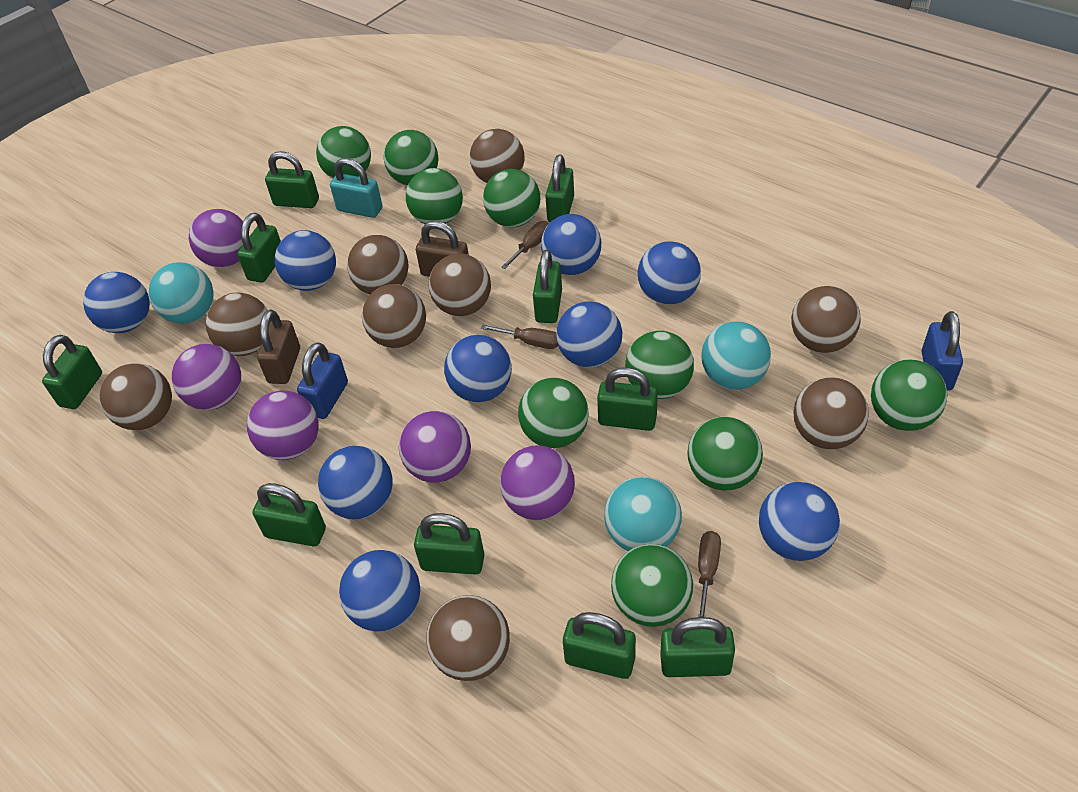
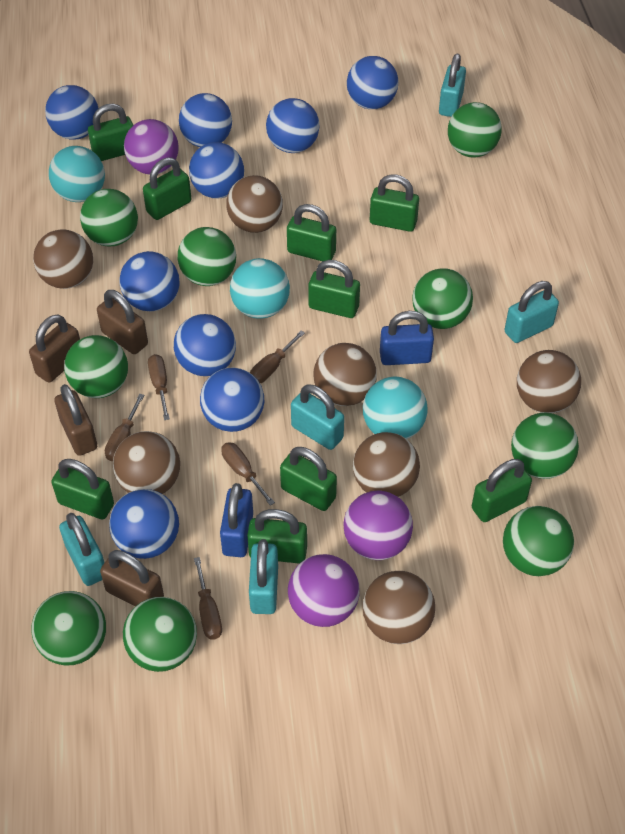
brown ball: [100,363,172,430] [206,293,271,356] [347,235,409,295] [362,284,426,348] [426,595,510,681] [428,254,491,316] [470,129,525,183] [791,286,861,353] [794,377,869,449] = 9 -> [33,229,93,289] [113,431,180,494] [226,175,283,233] [313,343,377,406] [353,432,420,497] [363,571,435,644] [517,350,581,413] = 7
brown padlock: [257,310,300,384] [416,221,469,277] = 2 -> [29,314,80,383] [54,384,97,456] [97,290,148,354] [100,550,164,607] = 4
brown screwdriver: [481,324,558,349] [501,221,549,269] [698,531,721,617] = 3 -> [105,394,144,461] [148,354,170,420] [194,557,222,640] [221,442,275,506] [250,331,305,383] = 5
green padlock: [42,335,102,409] [237,213,281,283] [253,483,326,546] [265,151,319,208] [414,513,484,575] [533,249,562,323] [545,155,574,222] [563,612,636,679] [597,367,658,431] [660,617,735,677] = 10 -> [51,459,114,519] [88,104,133,161] [143,157,191,220] [247,509,307,564] [280,447,337,511] [287,204,336,261] [309,260,360,318] [370,174,419,232] [472,459,532,522] = 9
purple ball: [172,344,241,410] [189,209,243,268] [247,391,319,460] [399,411,471,482] [500,445,575,520] = 5 -> [124,119,179,175] [288,554,359,627] [343,491,413,560] = 3
turquoise padlock: [330,158,383,218] = 1 -> [59,513,105,586] [249,539,278,614] [291,385,344,450] [439,54,466,117] [505,281,559,343] = 5

